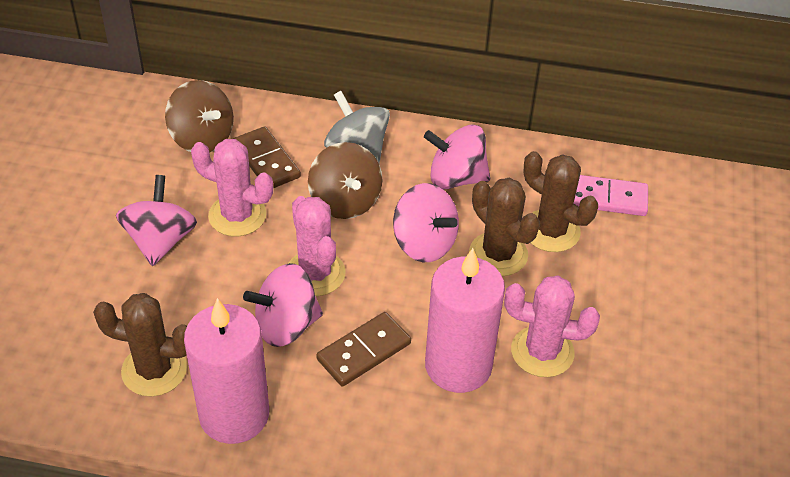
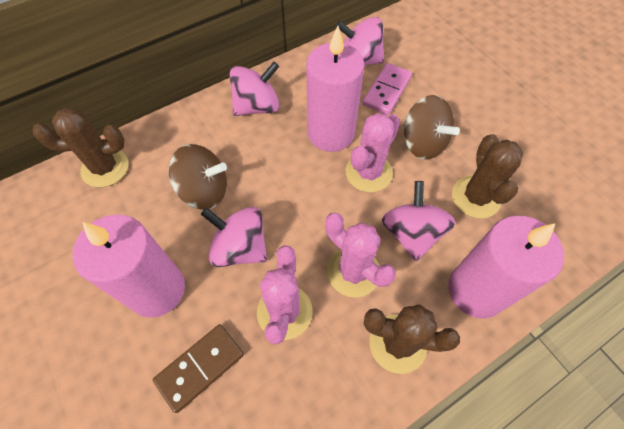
brown domino: [234,126,301,188] [317,312,411,386] = 2 -> [153,324,244,413] = 1
grey spinning top: [324,91,390,164] = 1 -> none = 0
pink candle: [184,298,269,444] [425,248,505,393] = 2 -> [72,215,185,318] [306,26,365,152] [448,216,564,319] = 3

